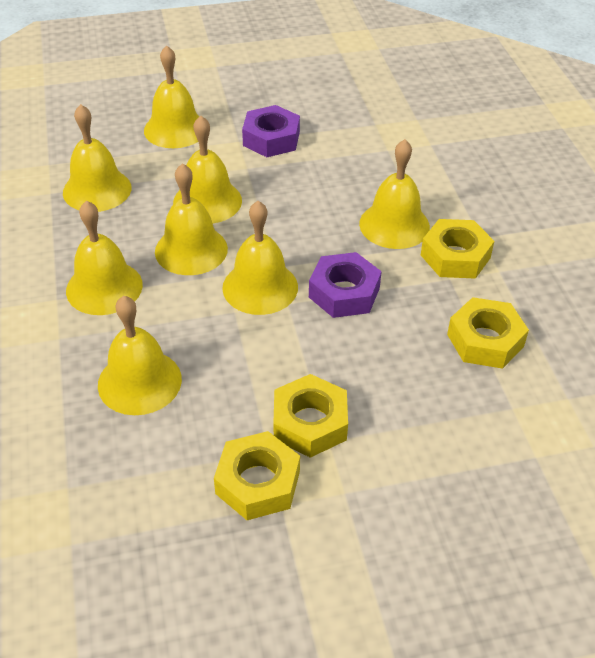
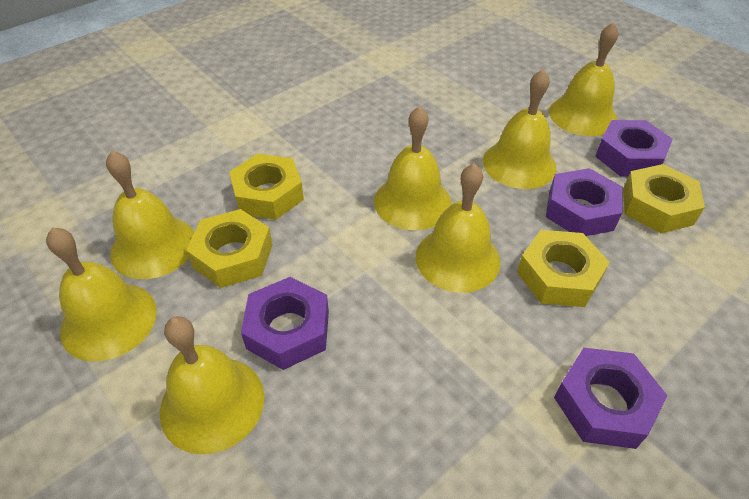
purple nut: [242,105,300,157] [309,252,382,318] = 2 -> [241,277,329,370] [546,168,623,236] [554,348,668,449] [595,120,673,177] = 4
yellow bell: [63,104,131,212] [66,201,143,315] [98,296,182,415] [144,45,200,148] [155,163,228,275] [173,116,242,224] [222,201,298,315] [359,139,430,249] = 8 -> [46,228,157,361] [106,151,194,279] [160,316,264,454] [374,106,451,230] [416,163,501,293] [483,69,556,189] [549,22,618,136] = 7

